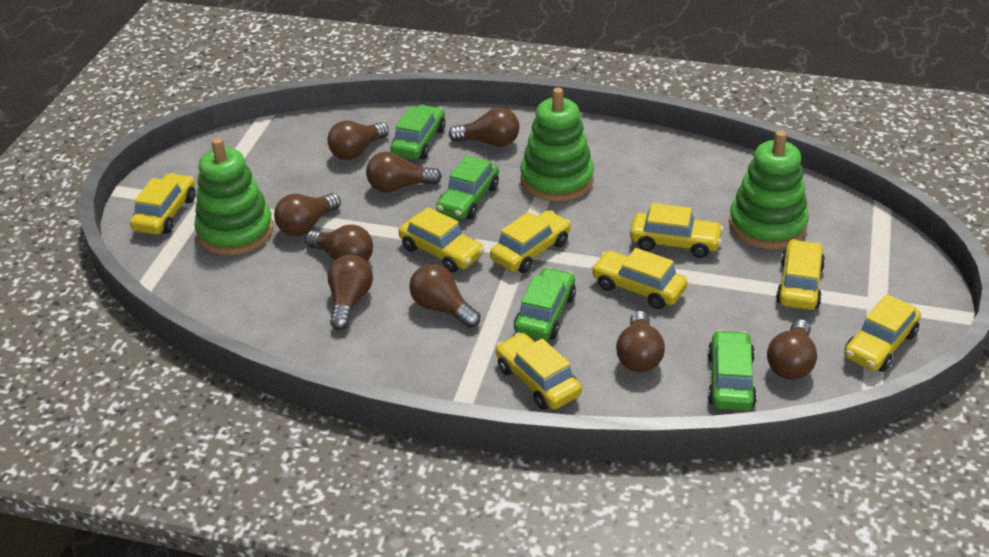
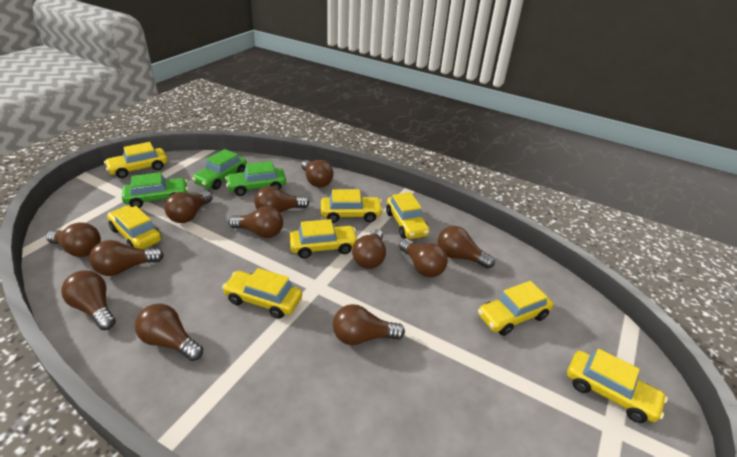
brown light bulb: [274,193,341,236] [305,225,373,261] [328,120,389,160] [328,255,373,330] [366,152,442,193] [409,264,480,328] [449,108,520,147] [616,311,665,372] [767,319,817,380] = 9 -> [46,222,101,257] [61,270,116,330] [89,240,164,276] [135,304,203,361] [164,191,213,223] [229,206,283,238] [254,186,309,213] [301,160,333,187] [333,304,405,345] [352,229,386,269] [399,239,448,277] [438,226,495,269] = 12
green car: [390,105,445,159] [436,155,499,219] [514,267,576,340] [707,330,757,411] = 4 -> [122,172,188,208] [192,149,247,190] [225,161,286,196] = 3
green stacking toy: [194,138,273,255] [520,88,594,202] [729,130,809,249] = 3 -> none = 0

